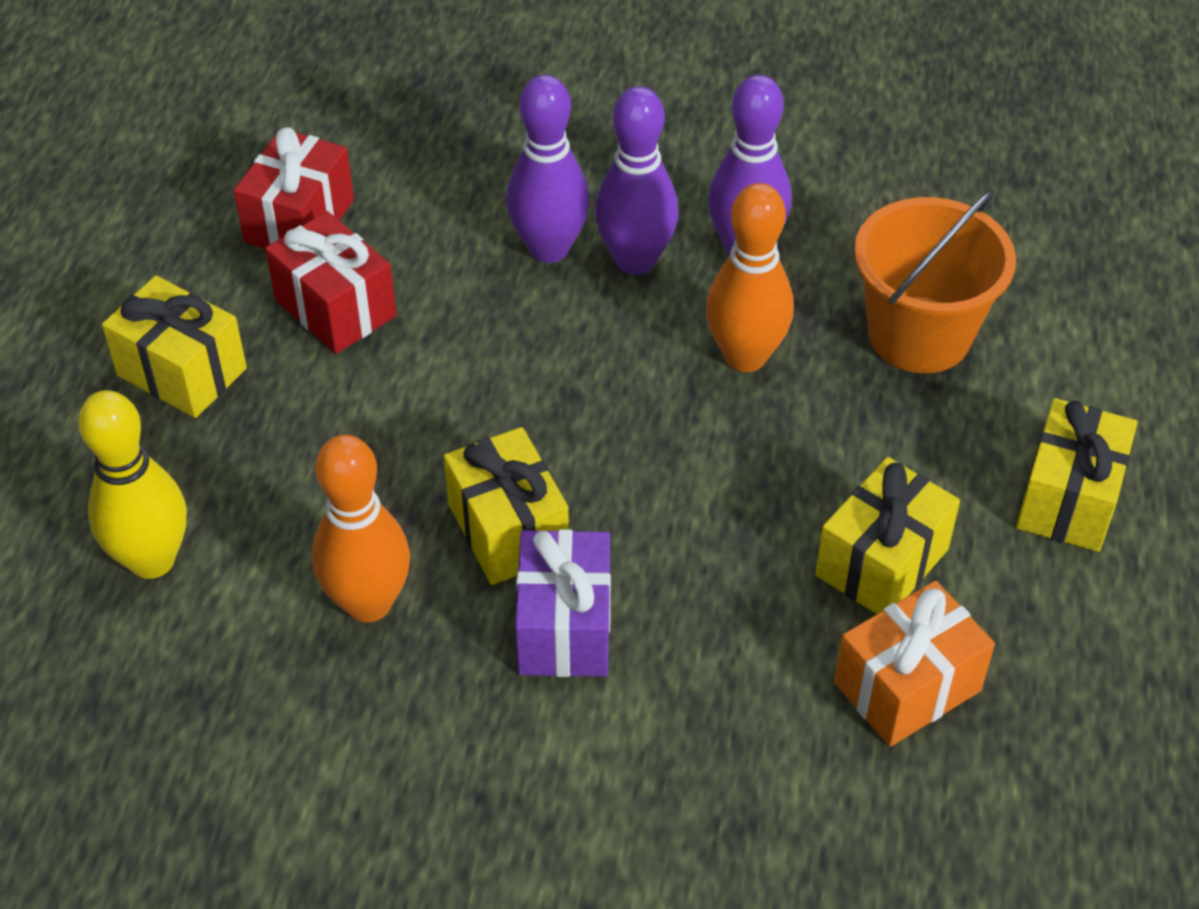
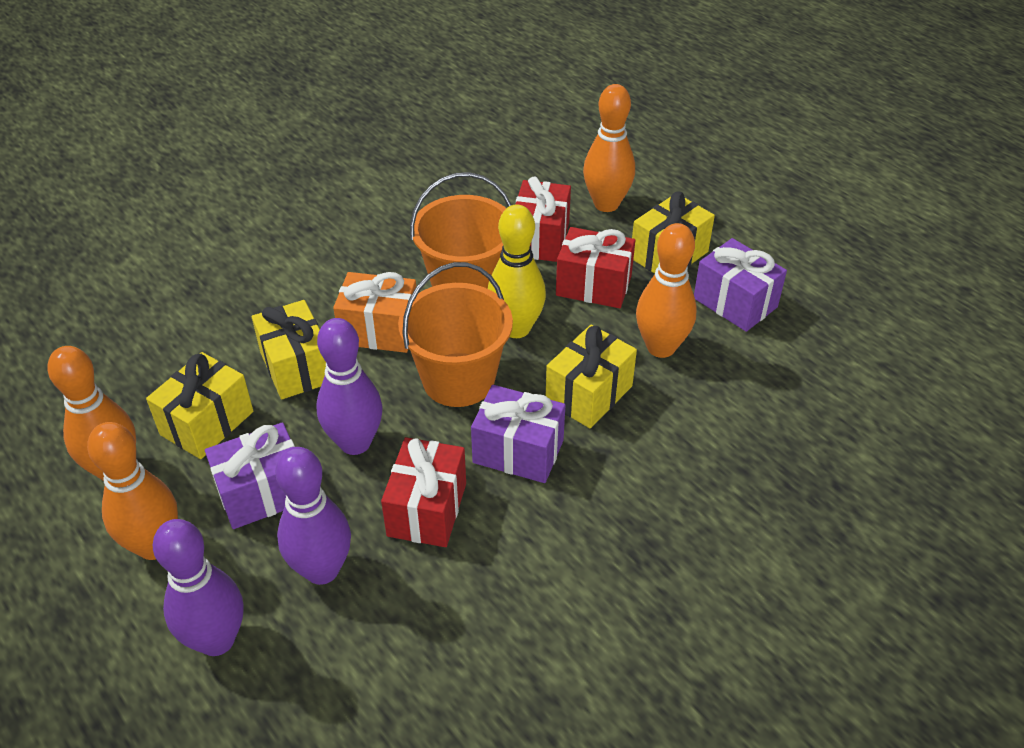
orange bowling pin: [312,435,410,622] [706,183,794,372] = 2 -> [47,346,136,481] [87,422,178,560] [583,84,635,212] [636,223,697,358] = 4
orange bucket: [854,189,1016,373] = 1 -> [398,262,513,407] [410,172,511,289] = 2
purple gift: [515,529,611,677] = 1 -> [205,422,295,529] [471,385,565,483] [694,238,787,332] = 3
red gift: [234,127,354,249] [265,211,397,354] = 2 -> [381,437,466,547] [515,177,571,262] [556,227,635,308] = 3

